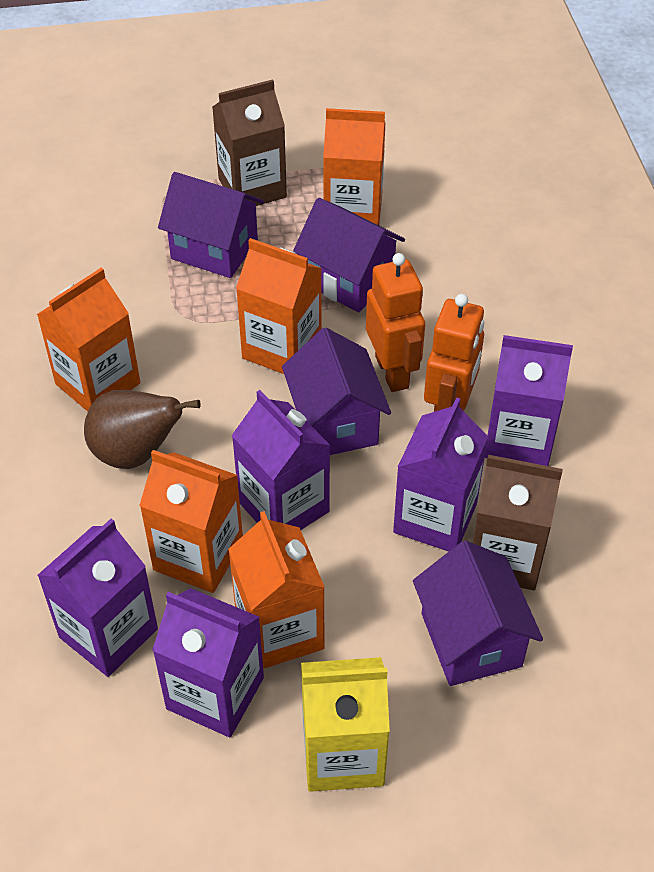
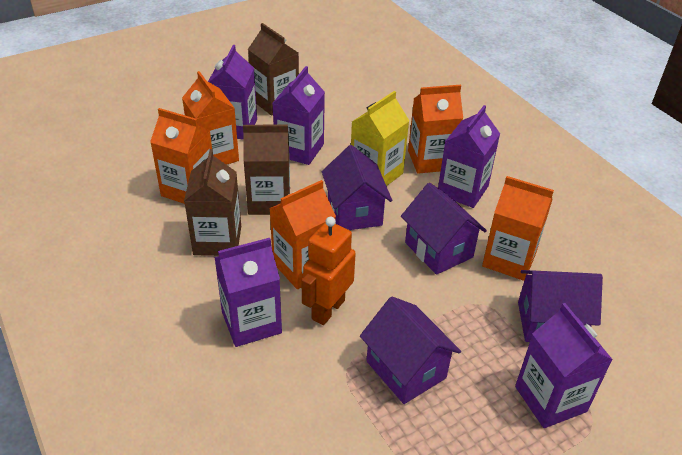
brown carton: [212,79,287,206] [472,455,563,590] = 2 -> [184,149,241,256] [243,125,290,215] [248,23,299,116] = 3
brown pear: [84,390,200,469] = 1 -> none = 0
orange robot: [366,253,425,392] [424,294,485,412] = 2 -> [301,217,356,325] = 1

